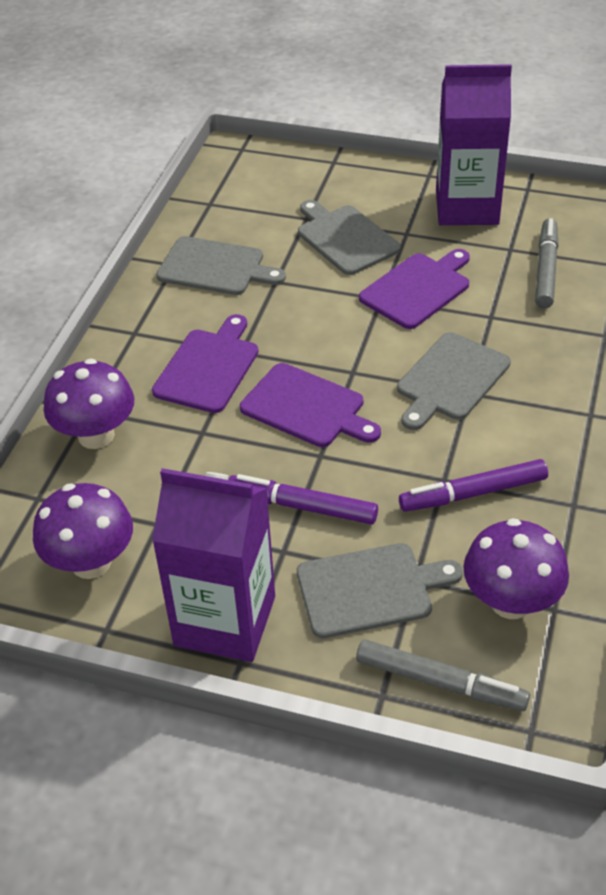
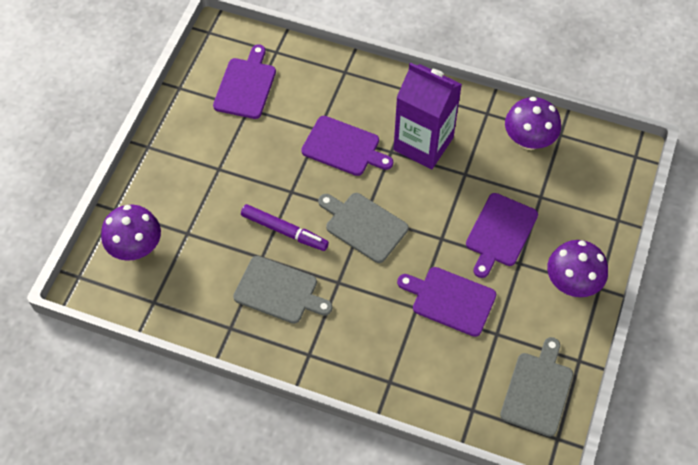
grey cutting board: [156,236,286,295] [297,543,463,638] [298,200,401,275] [397,332,511,430] = 4 -> [233,256,332,324] [318,193,409,263] [500,337,573,437] = 3
grey marker: [356,639,530,711] [535,218,559,309] = 2 -> none = 0
purple carton: [152,468,275,662] [436,64,512,225] = 2 -> [393,62,462,169] = 1
purple cutting board: [152,314,259,413] [240,363,381,447] [359,249,470,329] = 3 -> [213,44,276,119] [301,116,393,176] [397,267,496,337] [466,193,538,278] = 4
purple marker: [228,474,378,524] [399,459,548,512] = 2 -> [241,204,329,251] = 1

